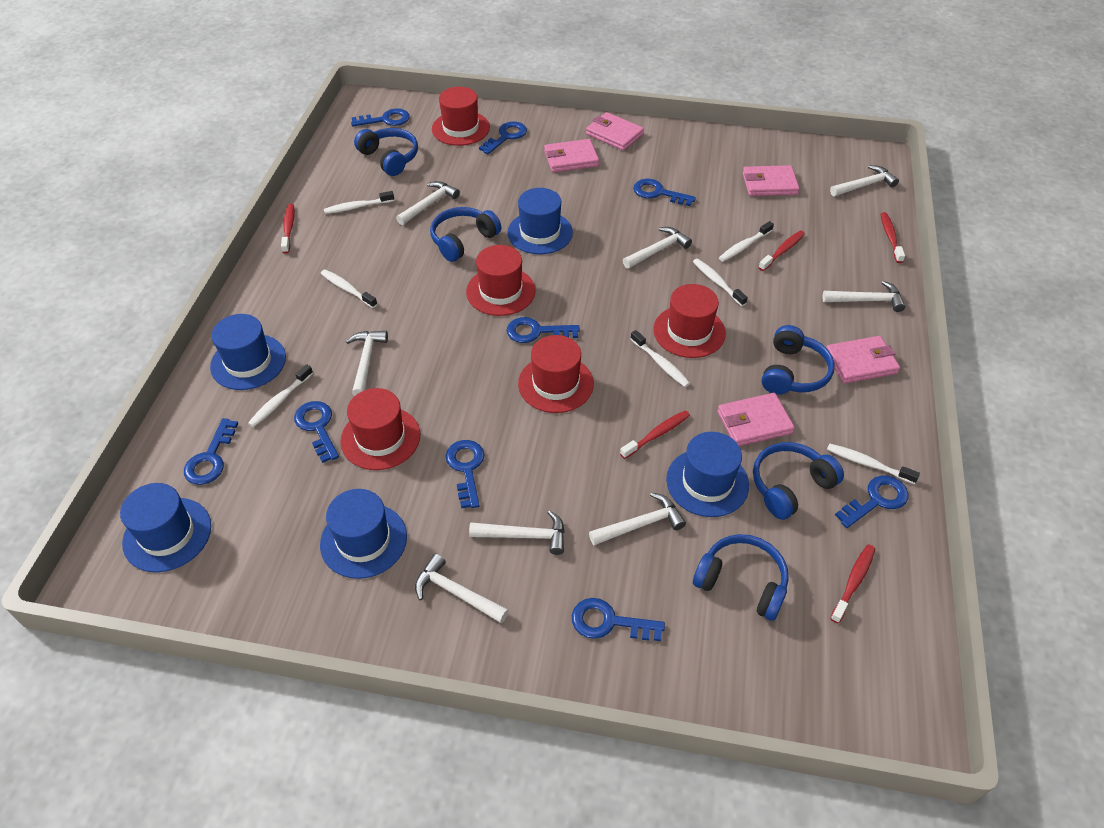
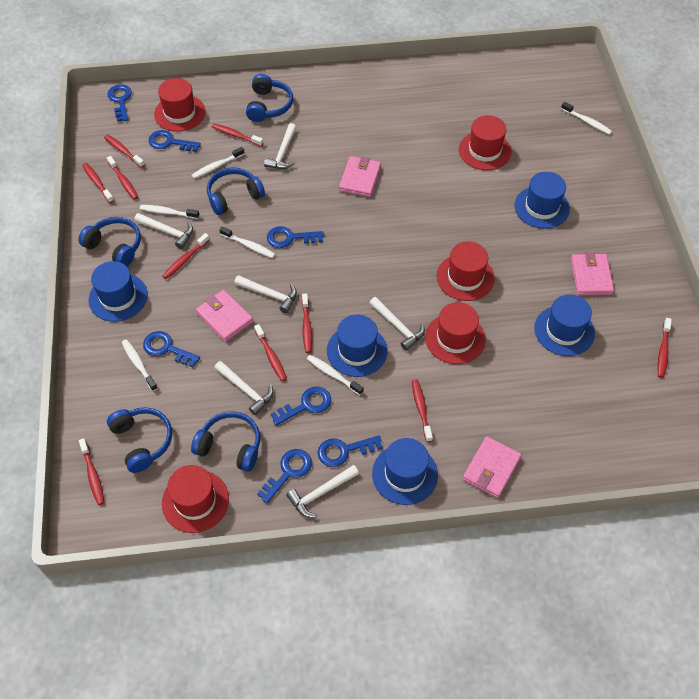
blue key: [184,418,238,485] [294,401,339,463] [351,108,410,127] [445,440,484,509] [479,121,527,154] [506,317,580,343] [572,598,665,641] [633,179,696,206] [835,475,908,528] = 9 -> [107,84,132,122] [143,331,200,367] [148,130,201,152] [257,449,312,503] [267,226,324,248] [270,386,331,426] [318,435,383,467] = 7
pink wallet: [544,139,599,173] [586,112,644,151] [717,393,795,446] [743,165,800,196] [826,336,900,384] = 5 -> [196,290,253,342] [339,156,381,197] [463,436,522,498] [571,252,614,295] = 4
red toothbrush: [281,204,295,254] [620,410,690,459] [758,230,805,271] [830,544,875,623] [881,212,905,263] = 5 -> [79,438,105,505] [82,163,114,203] [104,134,145,168] [107,156,138,200] [162,233,210,279] [211,123,263,146] [254,324,287,381] [302,294,312,353] [412,379,433,442] [658,318,672,378] = 10
white hammer: [346,331,388,396] [396,181,460,225] [415,553,509,623] [469,510,565,555] [589,492,686,545] [623,227,692,269] [822,281,905,312] [830,165,899,196] = 8 -> [134,213,193,249] [214,361,273,415] [234,275,297,313] [264,123,297,169] [286,465,359,518] [369,297,425,351] = 6
white toothbrush: [248,364,313,427] [321,269,377,308] [324,191,394,214] [631,330,690,387] [693,259,748,306] [719,221,774,262] [827,443,920,484] = 7 -> [122,339,158,391] [140,205,199,219] [191,147,245,179] [219,226,275,258] [307,355,364,395] [561,102,612,135] = 6

